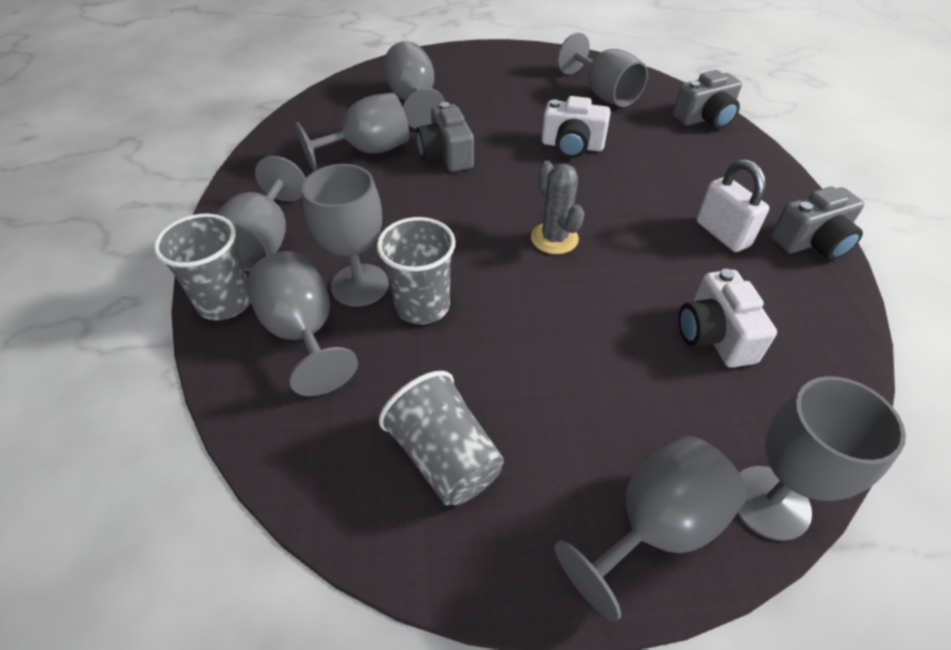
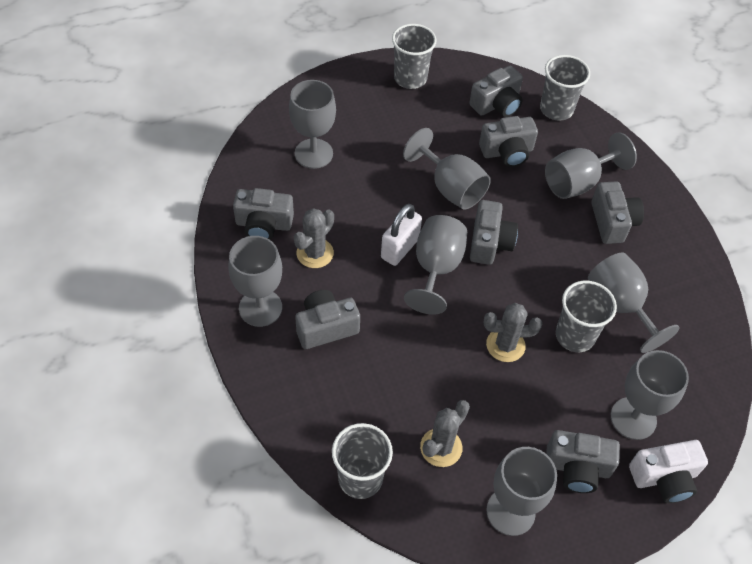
grey cactus: [531,161,584,254] = 1 -> [294,208,334,268] [420,400,470,467] [484,303,543,362] = 3
grey camera: [416,102,474,172] [673,70,742,129] [771,187,864,260] = 3 -> [233,188,294,240] [295,290,360,349] [469,66,523,117] [470,200,518,265] [479,116,538,167] [546,430,620,493] [591,182,644,244] = 7
grey cup: [154,214,251,320] [377,217,455,324] [379,371,504,505] = 3 -> [332,423,393,499] [392,24,437,89] [540,55,590,121] [556,281,617,352] = 4
white camera: [542,96,611,158] [679,269,777,368] = 2 -> [629,440,708,503] = 1

